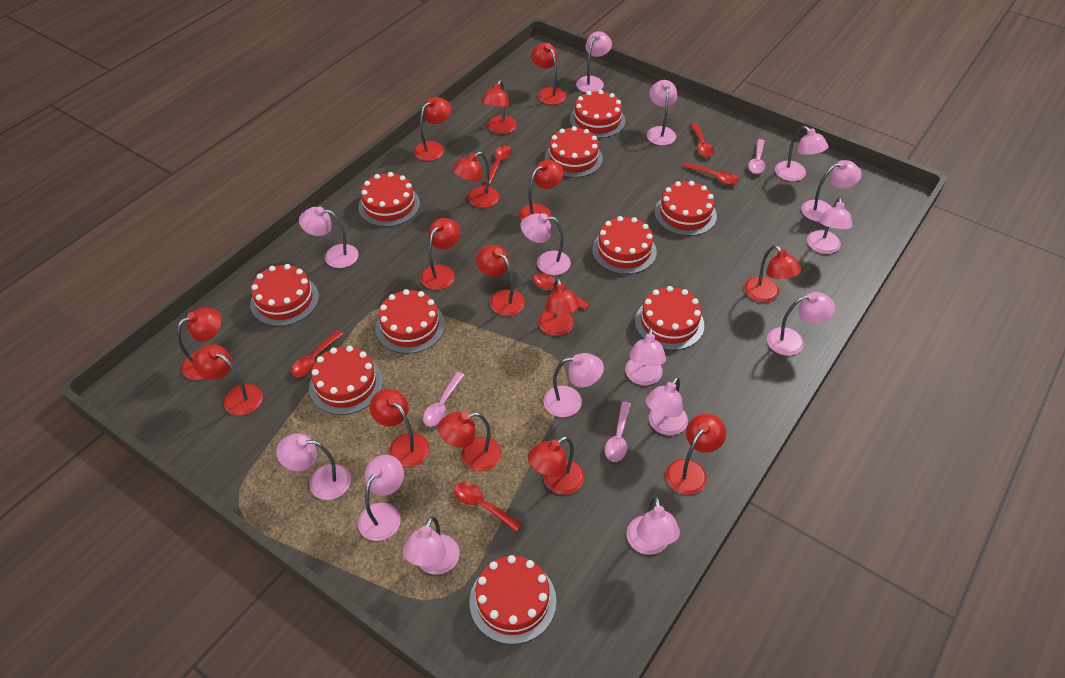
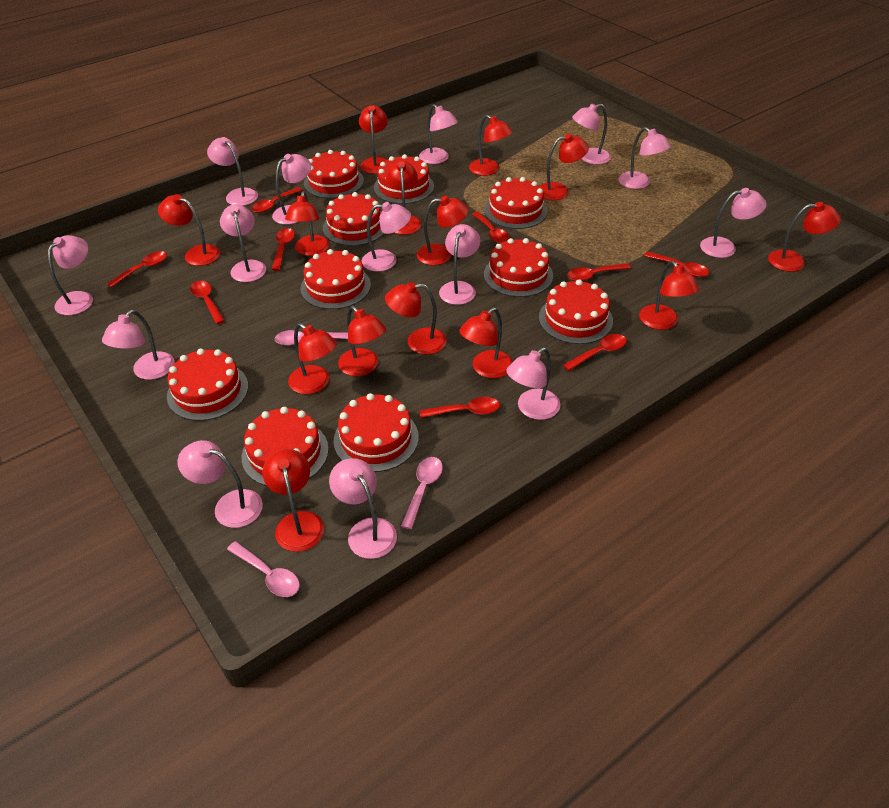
pink lamp: [276,434,351,500] [299,207,359,268] [358,455,404,541] [403,516,460,575] [520,213,571,275] [543,353,604,417] [576,31,612,93] [625,327,666,385] [627,496,680,555] [645,377,688,435] [647,80,678,145] [767,292,835,356] [775,126,829,181] [802,160,862,222] [807,197,853,254] = 15 -> [48,235,93,315] [102,310,175,380] [178,440,263,528] [207,137,258,206] [220,204,266,282] [272,154,311,225] [329,458,397,559] [362,202,411,272] [419,104,458,164] [439,224,480,305] [506,347,560,420] [572,104,611,164] [618,127,671,189] [700,188,767,258] = 14
red lamp: [177,308,222,380] [193,344,263,416] [370,389,430,467] [414,97,451,161] [421,218,460,290] [438,412,502,471] [453,152,499,208] [476,245,525,316] [481,80,517,134] [519,160,564,221] [528,436,584,495] [531,43,566,105] [538,278,580,336] [666,414,726,495] [744,245,802,302] = 15 -> [158,194,220,266] [262,449,324,552] [285,191,329,256] [288,323,337,394] [338,306,386,376] [359,105,388,174] [385,282,447,354] [386,160,422,235] [417,196,469,265] [459,308,513,378] [469,115,513,176] [540,134,589,200] [639,261,700,330] [768,202,841,272] = 14
red spoon: [291,330,343,377] [454,482,522,532] [483,145,512,185] [533,274,590,310] [683,162,739,185] [690,123,714,157] = 6 -> [107,251,167,288] [190,281,225,324] [251,187,302,213] [272,228,295,271] [419,397,500,418] [472,212,510,244] [563,334,627,371] [567,263,631,281] [644,251,710,277] = 9

